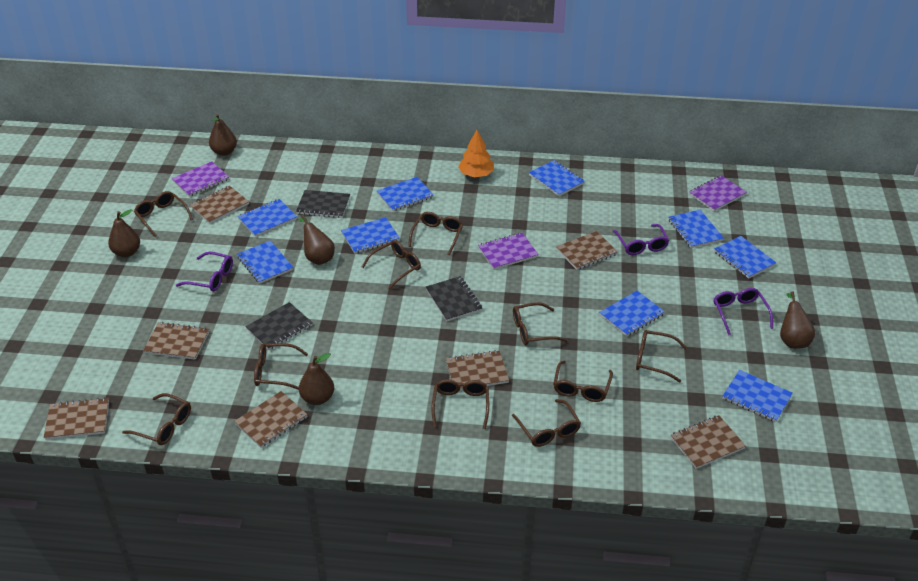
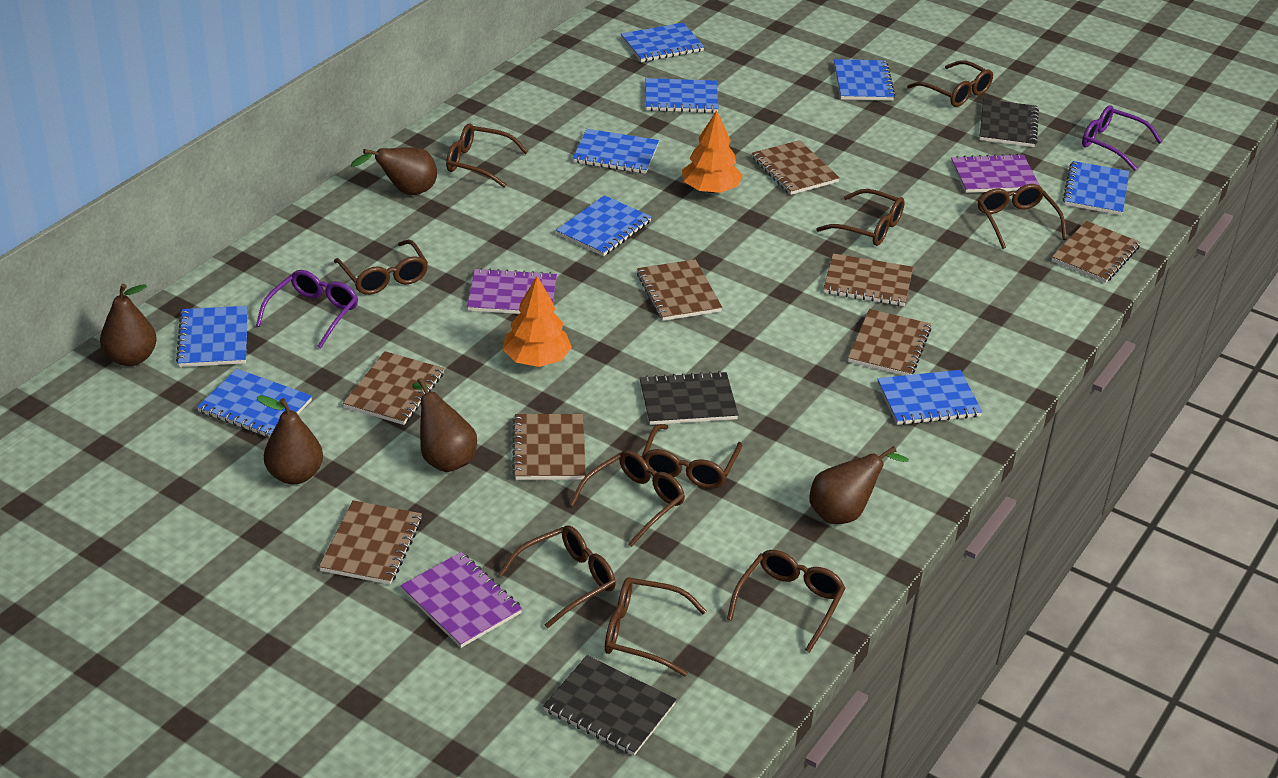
brown notebook: [44,398,109,440] [143,322,209,360] [190,186,249,223] [234,391,308,448] [446,350,509,390] [556,231,618,270] [671,415,746,469] = 7 -> [319,500,422,585] [343,351,444,425] [512,414,586,480] [637,259,722,321] [752,140,840,195] [823,253,913,306] [848,309,931,375] [1052,221,1141,283] = 8
orange tree: [458,130,494,177] = 1 -> [502,276,572,367] [682,110,743,193] = 2
purple glasses: [176,252,233,292] [613,224,669,255] [714,288,773,335] = 3 -> [256,270,358,349] [1082,105,1162,171] = 2

